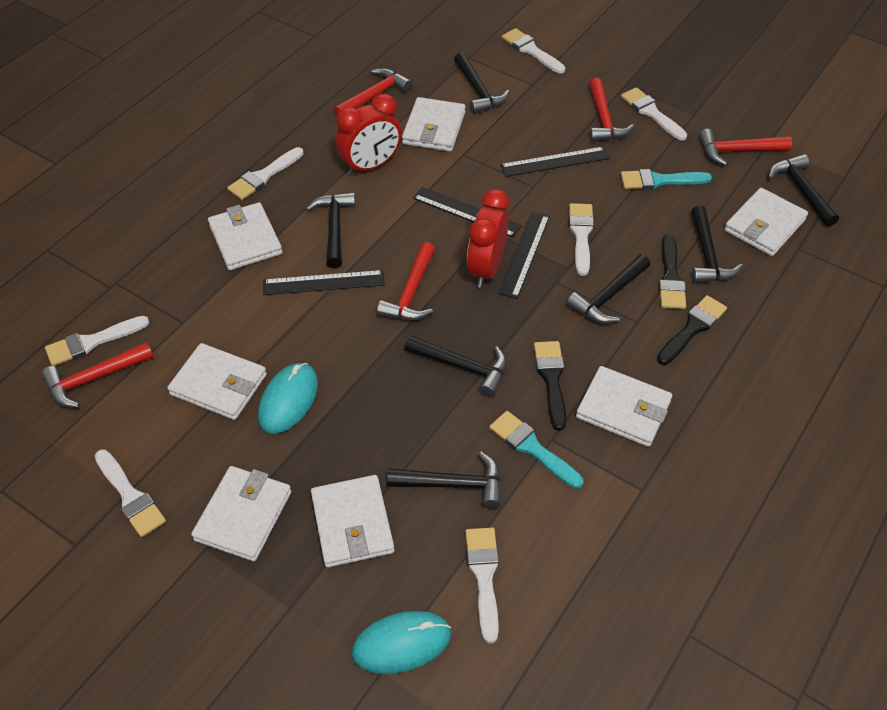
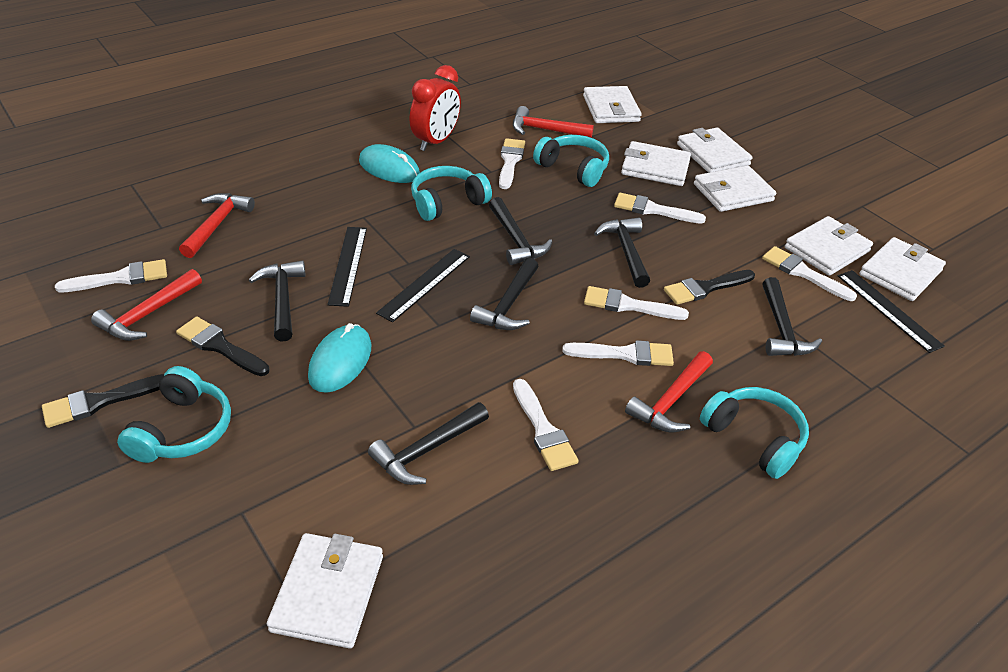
black hammer: [306,192,355,268] [387,452,501,509] [405,336,507,397] [454,52,510,114] [566,254,651,324] [691,206,743,283] [768,154,839,227] = 7 -> [249,260,305,342] [368,402,489,485] [470,258,539,330] [489,197,552,265] [594,218,650,288] [762,277,822,356] = 6
black ruler: [263,270,385,295] [413,187,522,238] [498,212,550,299] [500,147,609,177] = 4 -> [327,227,367,307] [376,249,470,322] [838,270,945,353] = 3
red clock: [335,94,402,175] [467,189,509,288] = 2 -> [409,65,461,151] = 1
red hammer: [41,342,153,408] [334,68,413,116] [377,242,435,321] [589,78,634,142] [699,129,792,166] = 5 -> [91,269,202,341] [179,193,255,258] [513,106,594,138] [625,351,713,432] = 4
turquoise brush: [489,411,584,489] [621,169,712,189] = 2 -> none = 0
turquoise headphones: none = 0 -> [117,366,231,463] [411,166,492,221] [533,135,609,187] [700,387,809,479] = 4

